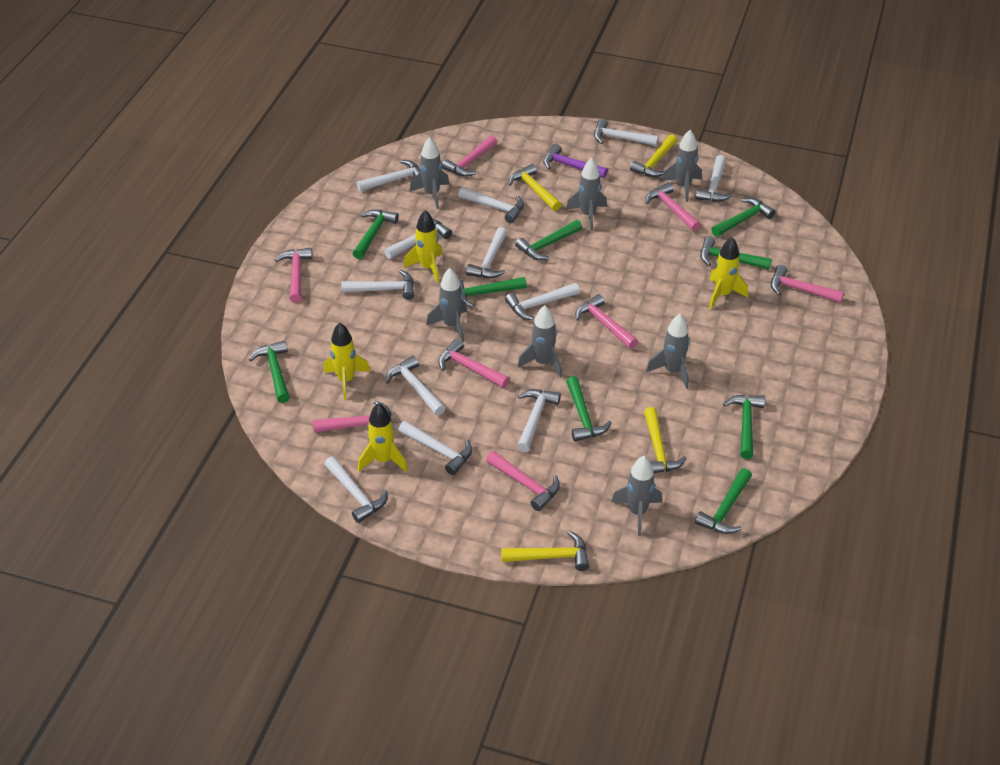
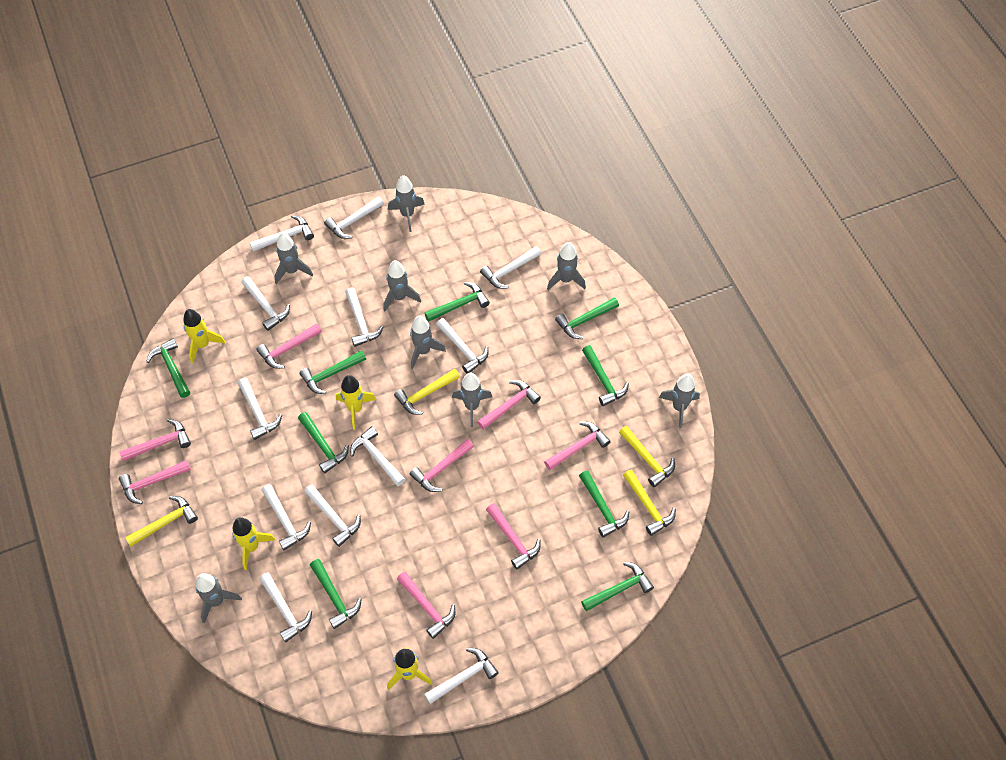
grey rocket: [410,137,450,209] [426,268,467,342] [517,305,562,378] [566,158,607,231] [611,456,662,536] [646,314,690,389] [662,130,702,202] = 7 -> [196,573,242,623] [275,233,313,284] [383,260,421,311] [388,175,425,232] [410,316,446,369] [452,373,492,427] [547,242,586,290] [659,374,700,428] = 8
purple hammer: [543,144,608,178] = 1 -> none = 0

